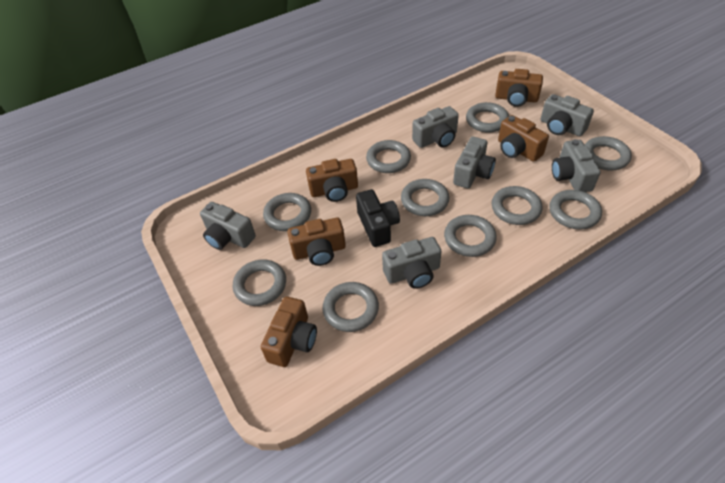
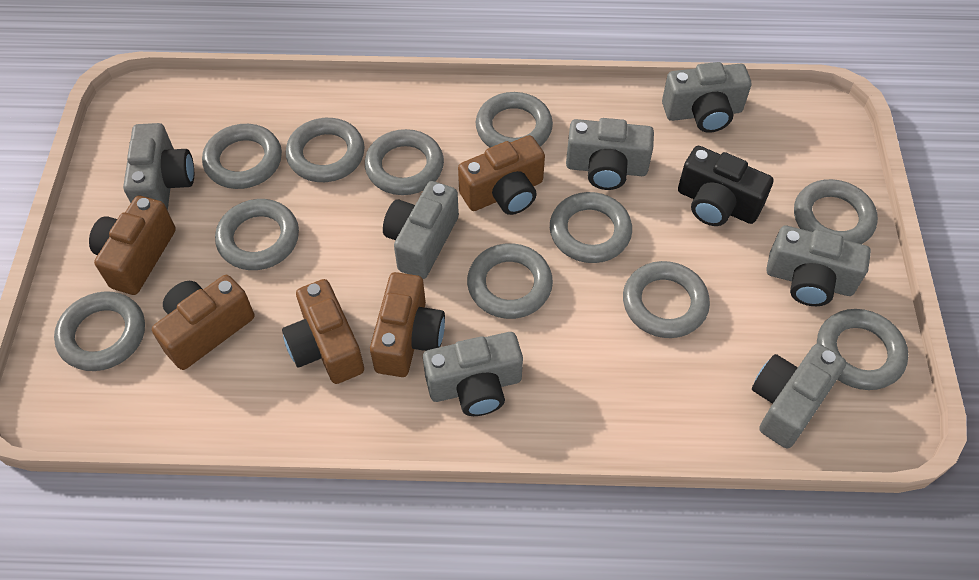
grey camera: [200,202,256,250] [382,237,441,289] [412,106,459,148] [453,137,496,189] [541,94,594,136] [552,139,601,192] = 6 -> [123,123,194,210] [383,181,459,279] [423,332,523,416] [566,118,654,190] [662,62,751,133] [752,344,846,449] [766,226,871,306] = 7
grey ring: [233,259,286,306] [263,193,311,231] [323,282,379,332] [366,140,411,173] [401,179,449,216] [444,215,497,257] [466,102,509,133] [492,186,542,225] [549,190,602,229] [585,136,632,170] = 10 -> [54,291,145,371] [202,124,282,189] [215,199,299,270] [286,118,365,182] [365,129,444,195] [467,243,553,319] [476,92,553,147] [550,192,632,263] [623,261,710,338] [794,179,878,244] [817,309,908,390] = 11

